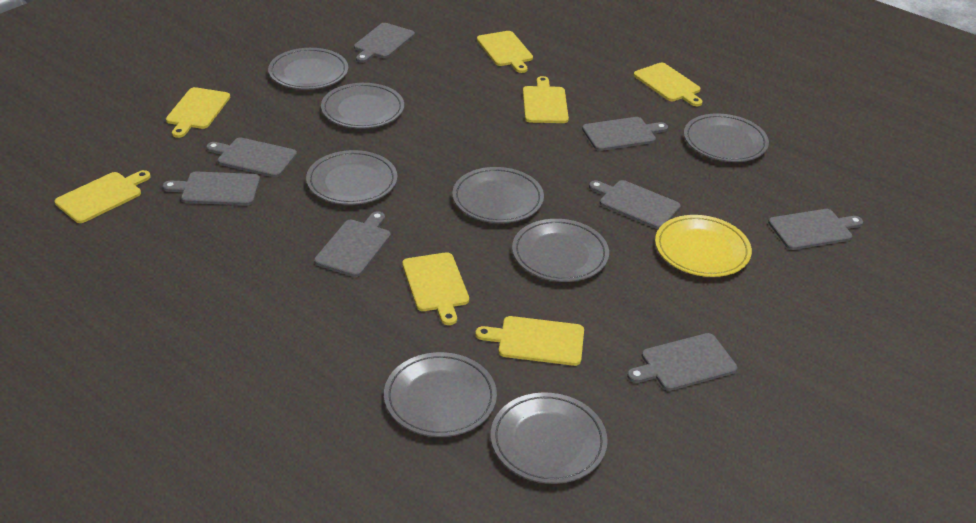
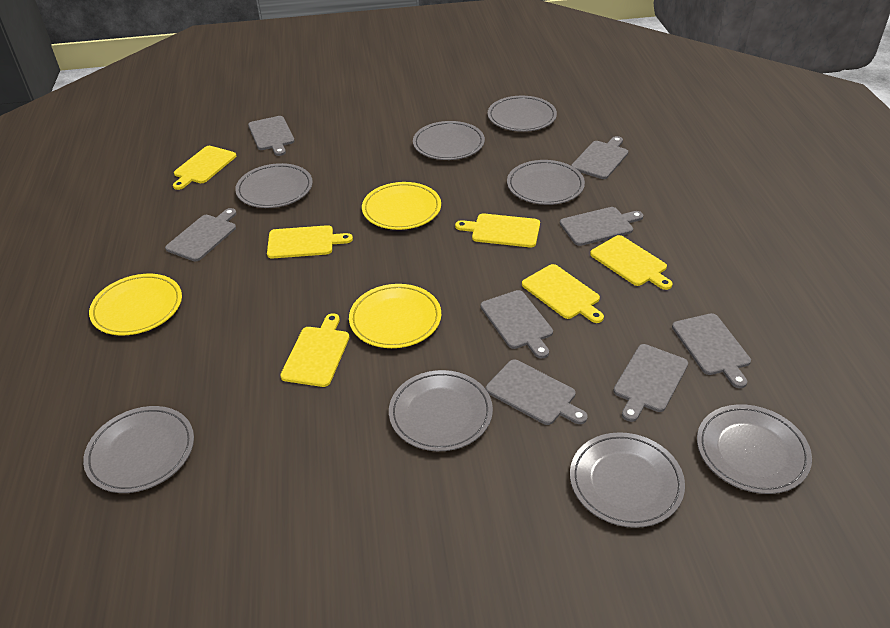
yellow cutting board: [54,170,151,223] [166,87,230,138] [402,252,469,325] [475,316,584,366] [477,31,533,73] [523,76,569,123] [634,63,703,106] = 7 -> [173,146,236,190] [267,225,353,259] [280,313,349,387] [455,213,540,247] [522,264,604,323] [590,235,673,290] = 6
yellow plate: [655,215,752,277] = 1 -> [89,274,182,335] [349,284,441,348] [362,182,441,230] = 3

